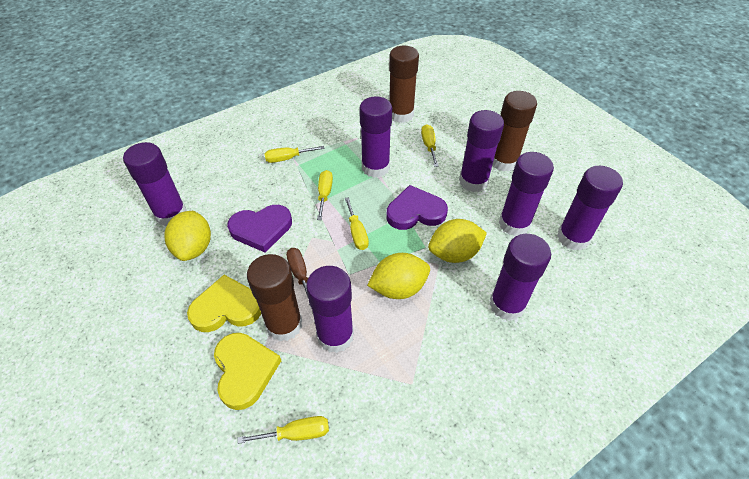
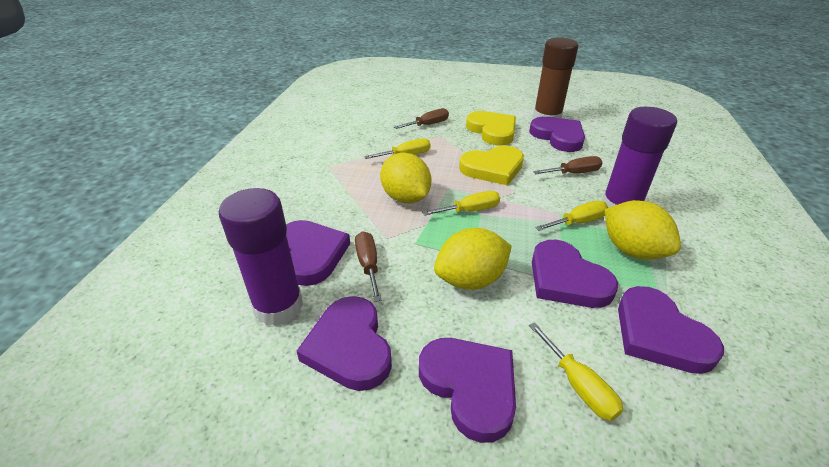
brown glue stick: [247,254,302,341] [389,46,419,123] [493,91,537,171] = 3 -> [533,37,578,119] = 1
brown screwdriver: [286,248,311,307] = 1 -> [355,231,382,302] [394,108,449,129] [533,156,602,174] = 3
purple glue stick: [123,142,187,226] [306,266,354,353] [359,96,392,178] [459,110,504,192] [490,234,551,321] [499,152,554,236] [557,166,623,250] = 7 -> [219,188,303,326] [602,107,677,208] = 2
purple heart: [227,205,292,253] [386,185,448,230] = 2 -> [286,220,350,286] [297,296,392,391] [419,338,516,443] [529,117,585,152] [532,240,618,308] [618,286,724,374] = 6
yellow screwdriver: [237,416,329,444] [264,146,324,163] [317,170,333,220] [345,197,369,250] [421,124,439,167] = 5 -> [364,138,431,159] [422,191,500,216] [529,322,623,421] [535,201,608,231] = 4

